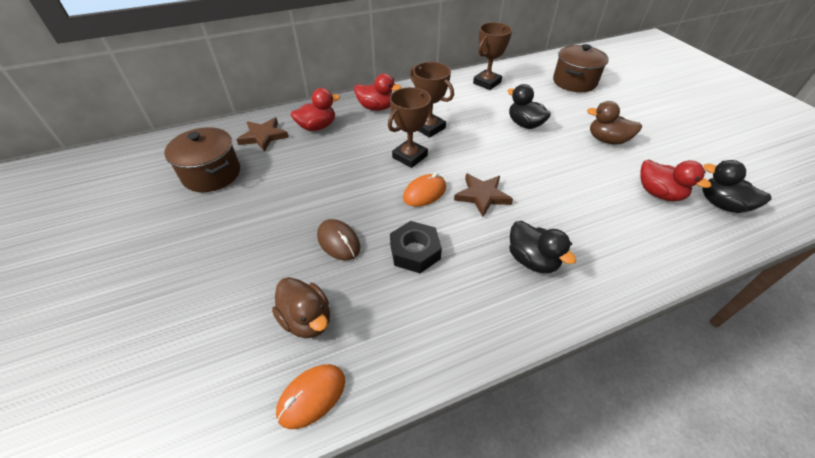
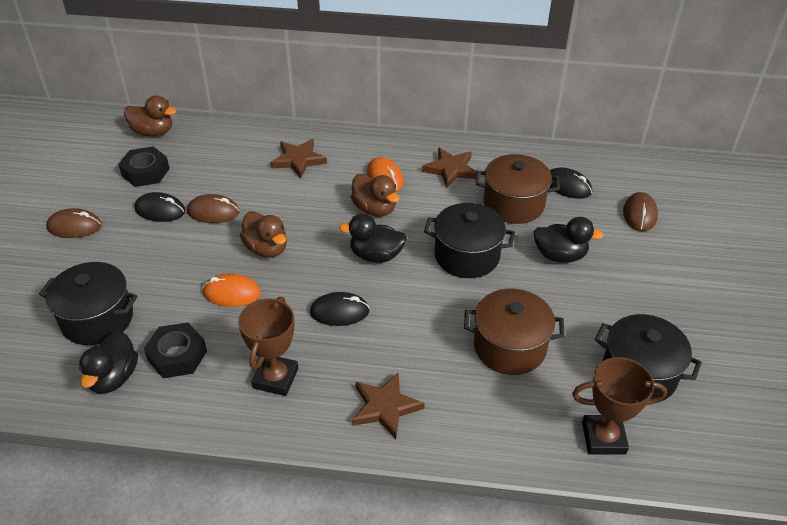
black mouse: none = 0 -> [134,192,186,222] [310,292,370,326] [549,167,592,199] = 3
black nut: [390,221,442,273] = 1 -> [118,147,170,187] [144,322,207,378] = 2
black pot: none = 0 -> [39,262,138,345] [424,203,515,278] [595,314,702,403] = 3
brown duck: [272,277,330,338] [587,101,642,144] = 2 -> [124,95,177,136] [240,211,287,258] [351,174,399,217] = 3
brown mouse: [317,219,360,261] = 1 -> [46,208,101,238] [187,194,239,223] [623,192,658,231] = 3
brown star: [236,118,289,152] [454,173,513,217] = 2 -> [271,139,327,179] [352,372,425,439] [422,147,476,188] = 3
brown trophy: [388,87,431,168] [410,62,454,138] [473,22,512,90] = 3 -> [238,297,298,396] [572,357,667,455] = 2
red duck: [291,88,340,131] [354,74,401,111] [640,160,711,201] = 3 -> none = 0

